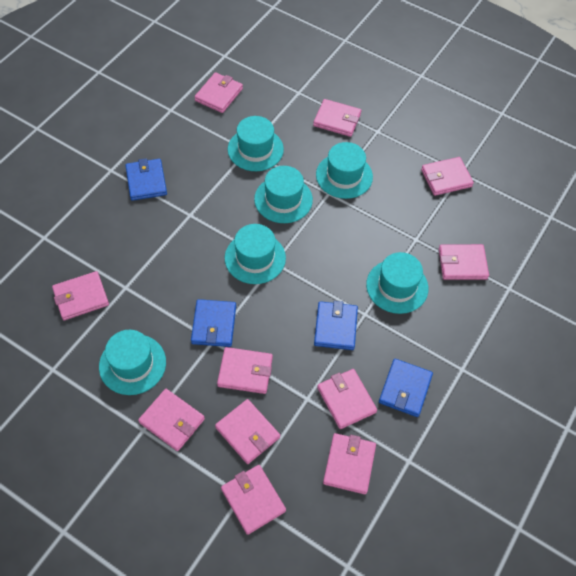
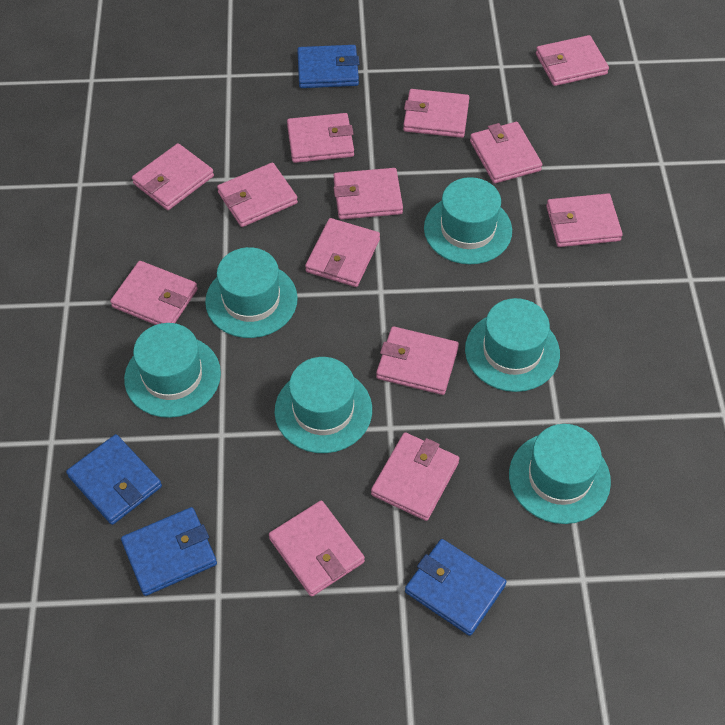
pink wallet: [52,271,109,320] [138,389,205,451] [194,72,243,113] [215,399,280,464] [217,347,273,394] [221,465,286,535] [313,99,361,137] [317,369,377,429] [323,433,376,494] [421,157,474,196] [439,244,489,280] = 11 -> [110,261,198,325] [132,143,214,210] [217,163,298,227] [269,501,365,597] [287,113,354,163] [305,218,380,287] [333,168,403,220] [371,432,459,521] [376,326,459,395] [403,89,469,138] [470,122,542,184] [536,35,609,86] [546,193,623,247] = 13

